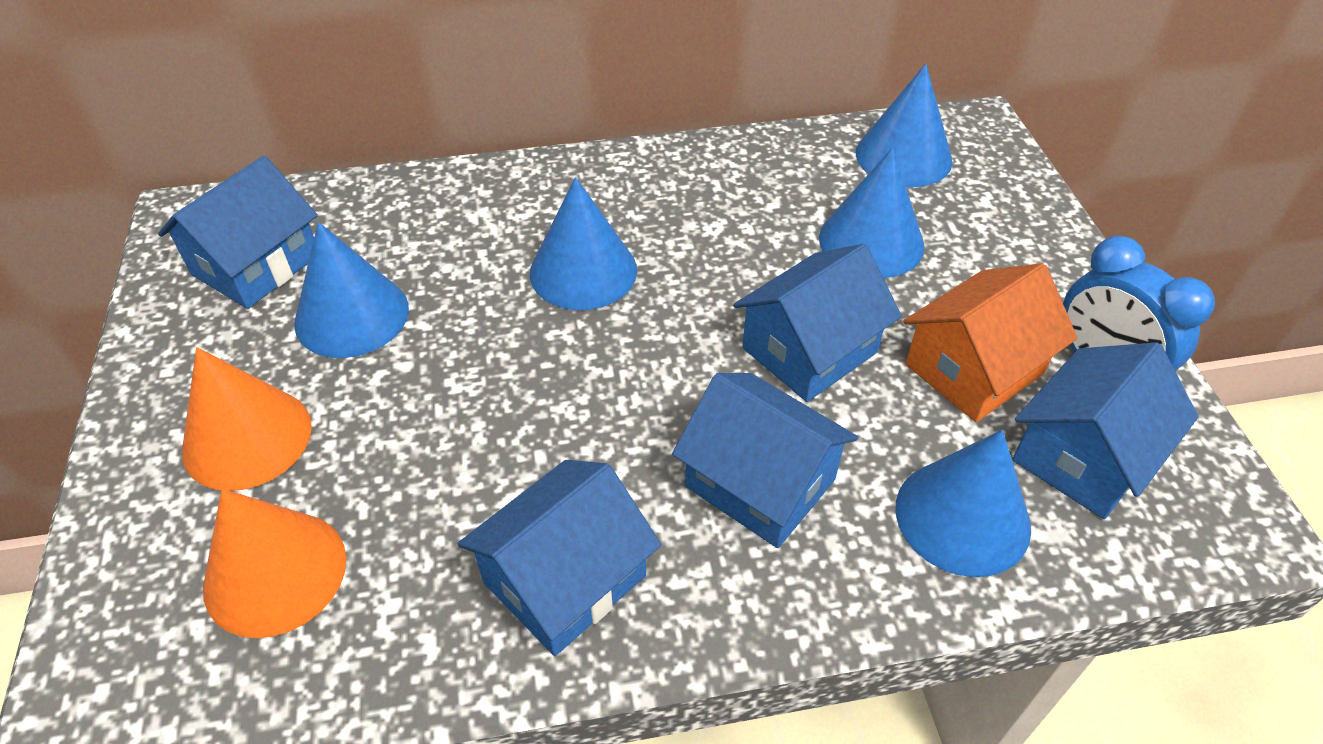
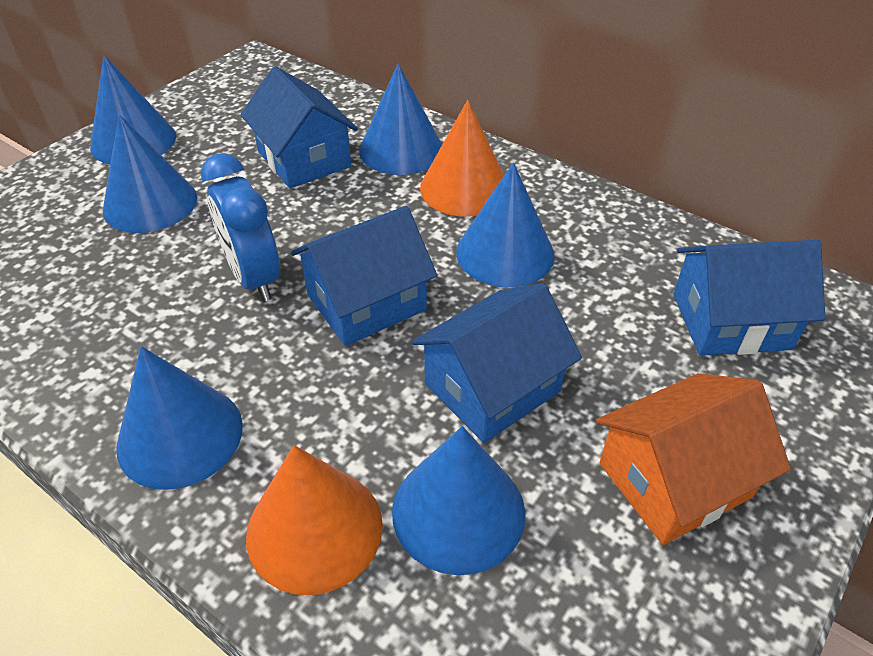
blue cone: [294,222,409,358] [530,177,637,310] [819,148,925,278] [856,64,952,188] [896,430,1031,577] = 5 -> [90,55,176,165] [103,114,197,233] [116,346,243,490] [359,64,442,175] [392,426,525,575] [456,163,555,287] = 6
blue house: [158,156,318,309] [457,460,661,656] [672,373,858,548] [733,244,902,402] [1012,342,1198,519] = 5 -> [241,66,358,189] [291,206,437,346] [412,283,582,443] [674,240,825,356] = 4

